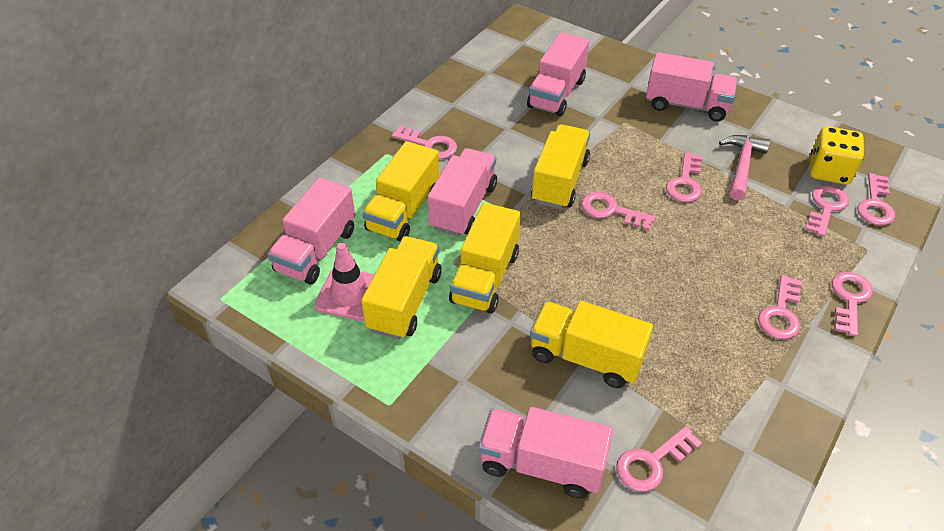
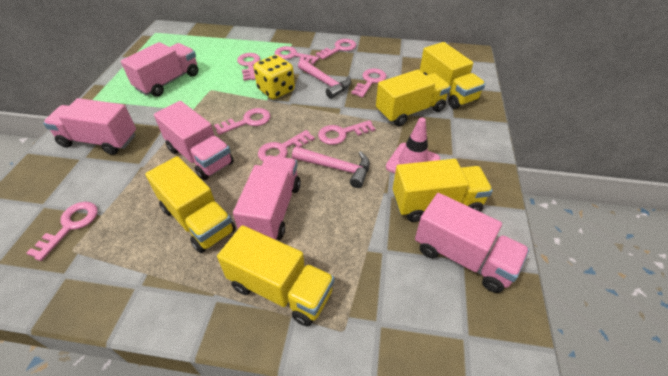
pink hammer: [719,135,770,200] = 1 -> [292,146,370,188] [298,59,351,99] = 2

